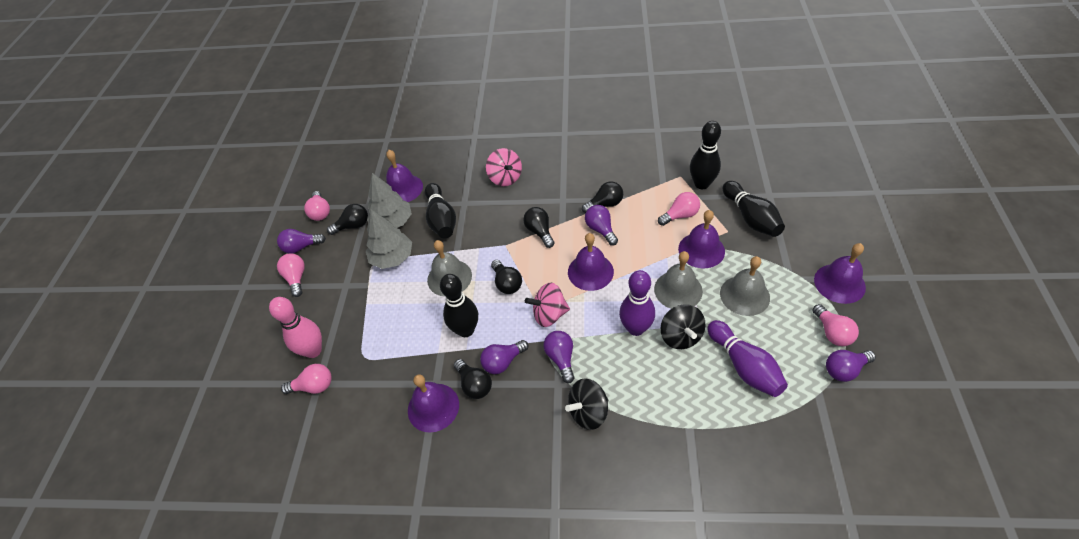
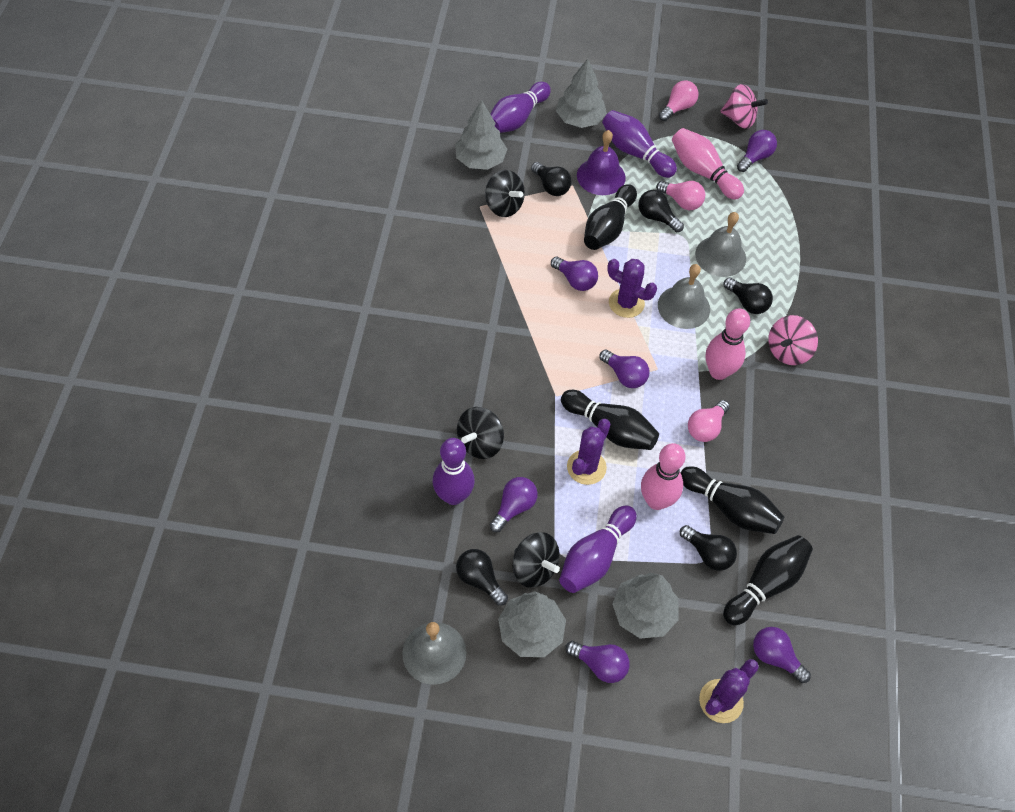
black spinning top: [565,378,608,430] [661,304,705,349] = 2 -> [457,407,504,459] [485,170,525,217] [513,532,560,588] = 3
grey tree: [366,209,412,269] [367,173,412,228] = 2 -> [455,101,507,170] [498,591,566,657] [556,59,607,128] [612,573,679,639] = 4
pink bowling pin: [269,297,322,358] = 1 -> [641,443,685,510] [672,128,744,200] [706,309,750,380] = 3
pink light bulb: [277,253,305,297] [281,364,332,394] [304,191,330,221] [658,192,700,226] [812,304,859,346] = 5 -> [656,181,705,210] [659,80,699,121] [688,400,730,442] = 3
purple bell: [386,150,423,202] [408,374,459,433] [568,233,614,291] [678,210,725,268] [814,243,866,304] = 5 -> [577,130,626,195] = 1
purple bowling pin: [619,270,655,336] [707,320,788,397] = 2 -> [432,438,475,505] [490,82,551,133] [559,505,637,593] [602,110,677,178] = 4
purple cactus: none = 0 -> [567,419,610,485] [607,259,657,318] [699,659,759,723] = 3
purple light bulb: [277,229,326,254] [480,340,529,374] [543,331,574,383] [585,205,618,246] [826,350,876,382] = 5 -> [490,477,538,532] [551,257,598,291] [565,641,630,683] [599,350,649,388] [737,130,777,172] [753,627,811,683] = 6

